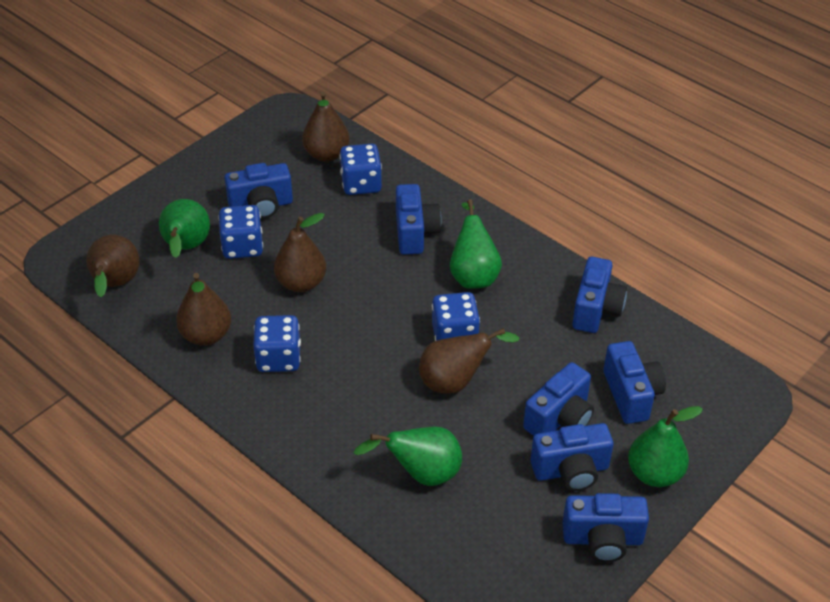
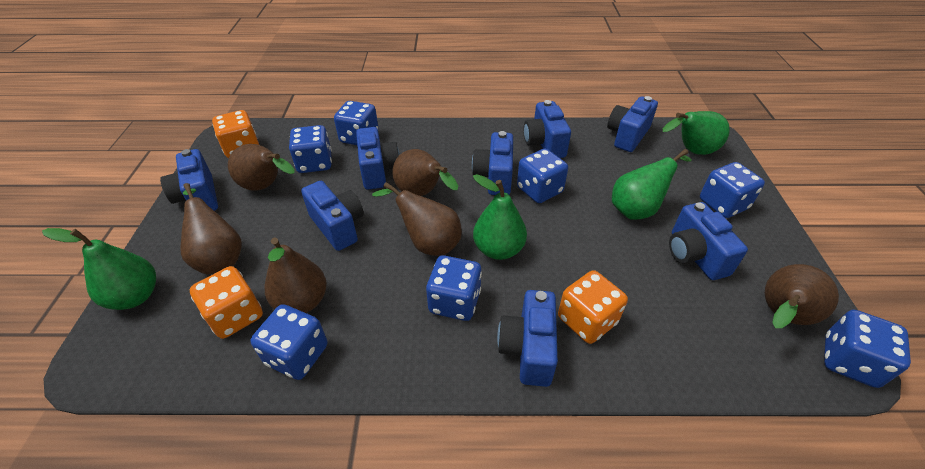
blue camera: [224,163,293,219] [396,184,442,255] [523,362,594,436] [531,423,614,491] [562,493,649,562] [572,257,627,333] [603,341,666,424] = 7 -> [160,149,218,211] [301,181,364,251] [356,127,400,190] [472,131,513,195] [497,290,558,387] [523,100,571,158] [607,96,658,152] [669,202,748,280] = 8
blue dice: [219,205,263,259] [253,315,301,372] [340,144,382,195] [432,292,480,341] = 4 -> [250,304,328,380] [289,125,332,173] [334,101,379,145] [426,255,482,321] [517,149,568,203] [700,162,765,218] [824,310,911,388] = 7
brown pear: [86,235,140,297] [176,273,231,346] [274,213,326,292] [302,92,349,162] [419,328,519,394] = 5 -> [180,183,242,274] [228,144,295,191] [265,238,327,313] [372,182,462,256] [392,149,458,196] [765,264,839,328] = 6
orange dice: none = 0 -> [189,266,263,339] [212,110,259,158] [558,270,628,344] = 3

